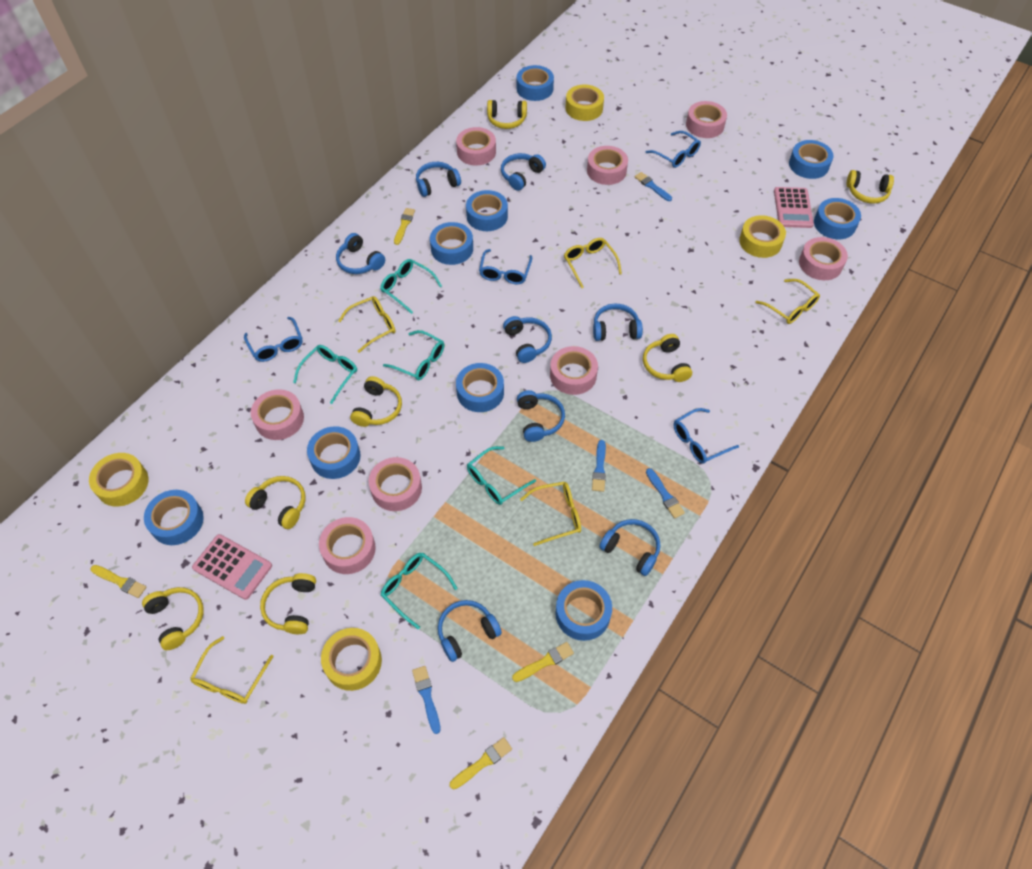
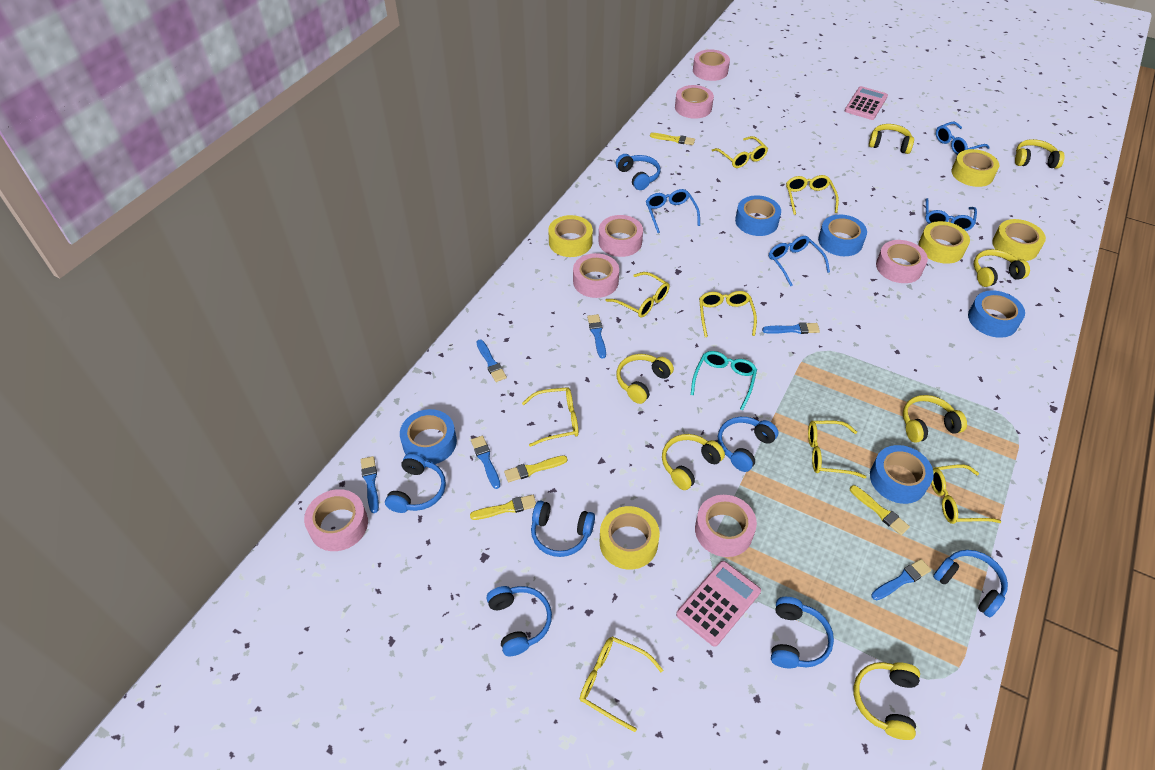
blue brush: [412,666,441,734] [592,440,606,492] [635,172,672,201] [646,468,685,519] = 4 -> [361,456,379,513] [471,436,500,489] [476,339,507,382] [587,314,606,359] [762,322,820,334] [871,559,931,600] = 6
blue headphones: [336,233,385,274] [416,162,461,197] [438,600,502,662] [501,153,546,191] [503,316,552,363] [517,390,565,442] [593,303,643,341] [599,519,660,576] = 8 -> [385,453,446,513] [486,586,552,656] [531,500,595,557] [616,154,661,190] [718,417,779,472] [771,597,834,668] [933,550,1008,617] = 7
blue tape: [144,490,204,545] [307,426,360,479] [430,222,473,265] [456,363,504,412] [466,190,508,231] [517,65,554,101] [555,580,612,641] [789,140,833,179] [814,198,861,239] = 9 -> [400,409,457,464] [735,195,781,236] [818,215,867,256] [870,445,934,504] [968,291,1025,338] = 5
pink tape: [251,389,304,440] [319,517,376,574] [369,457,422,511] [456,127,496,166] [550,346,598,395] [587,146,628,185] [686,101,727,138] [799,237,848,280] = 8 -> [304,489,368,551] [573,253,619,298] [599,215,643,257] [675,85,714,119] [693,49,730,81] [695,495,757,557] [876,240,928,283] = 7
turquoise glasses: [293,345,357,404] [380,259,442,314] [381,553,458,629] [383,330,444,380] [467,446,536,505] = 5 -> [691,351,757,410] = 1
yellow glasses: [190,636,274,704] [338,296,396,353] [520,482,581,546] [564,238,622,288] [755,279,820,324] = 5 -> [522,387,579,447] [580,636,663,732] [606,272,670,318] [699,291,757,337] [711,136,768,168] [786,175,839,215] [808,421,866,479] [931,465,1001,524] = 8
yellow tape: [89,453,149,507] [321,628,382,691] [566,85,604,121] [739,215,786,258] = 4 -> [548,215,593,257] [600,506,660,570] [918,221,970,264] [951,149,999,187] [992,219,1046,261] = 5

